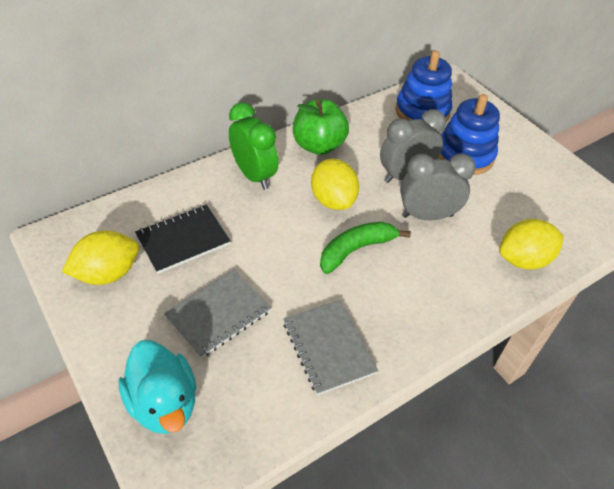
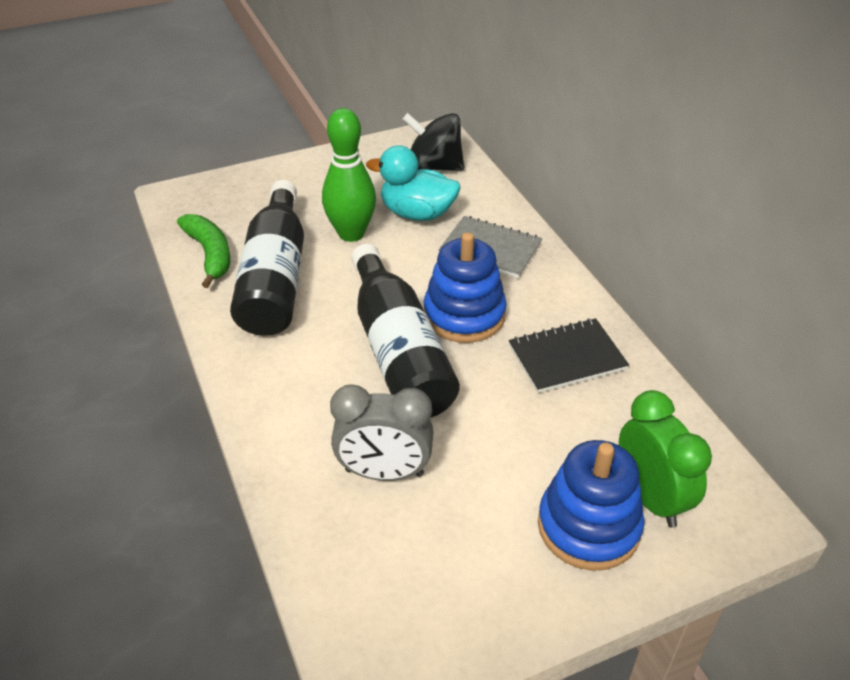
black bottle: none = 0 -> [230,180,304,336] [351,244,460,417] = 2
black spinning top: none = 0 -> [402,113,464,171] = 1
green apple: [293,99,349,155] = 1 -> none = 0
green bowling pin: none = 0 -> [322,108,376,242] = 1
grey clock: [380,109,446,183] [400,153,476,221] = 2 -> [330,384,434,481] = 1
grey notebook: [164,270,271,359] [284,300,378,395] = 2 -> [439,216,542,278] = 1
yellow lemon: [62,231,139,285] [311,159,359,210] [499,219,564,270] = 3 -> none = 0

